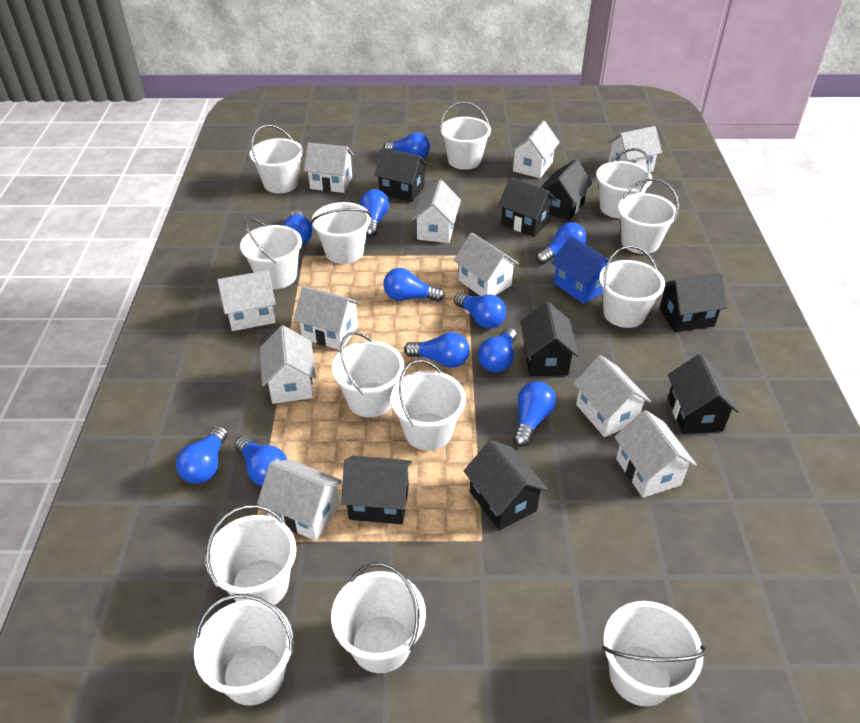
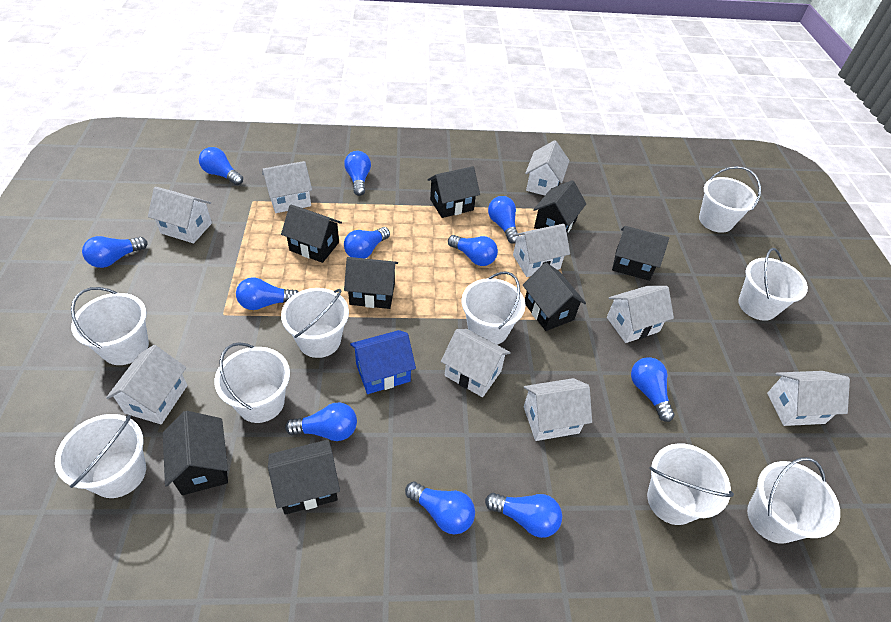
white bucket: [194,594,294,705] [206,505,297,605] [240,218,302,289] [250,125,303,193] [311,202,372,264] [331,563,426,673] [332,331,404,417] [391,360,466,451] [440,102,491,170] [596,148,652,219] [599,245,665,328] [602,601,706,707] [618,178,679,254] = 13 -> [55,414,146,498] [71,287,149,365] [214,342,290,423] [281,288,349,358] [461,271,525,345] [647,443,734,525] [699,166,761,233] [738,248,808,321] [747,457,840,544] = 9
white house: [217,270,276,331] [257,460,343,541] [260,325,316,404] [294,286,361,350] [304,143,354,193] [412,180,461,243] [454,232,519,296] [510,120,560,178] [573,355,651,437] [608,126,662,172] [614,410,697,498] = 11 -> [106,345,188,424] [148,187,212,243] [262,161,312,213] [441,329,511,397] [512,224,570,277] [524,378,592,441] [525,140,570,196] [607,286,674,343] [767,371,850,426] = 9

